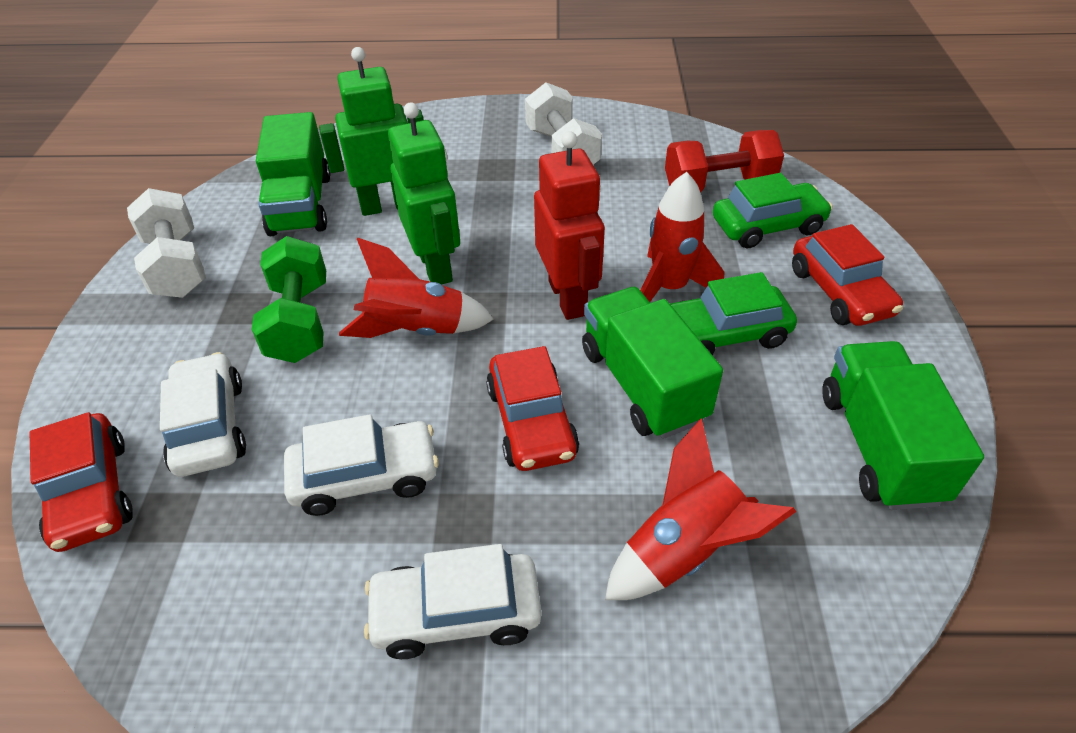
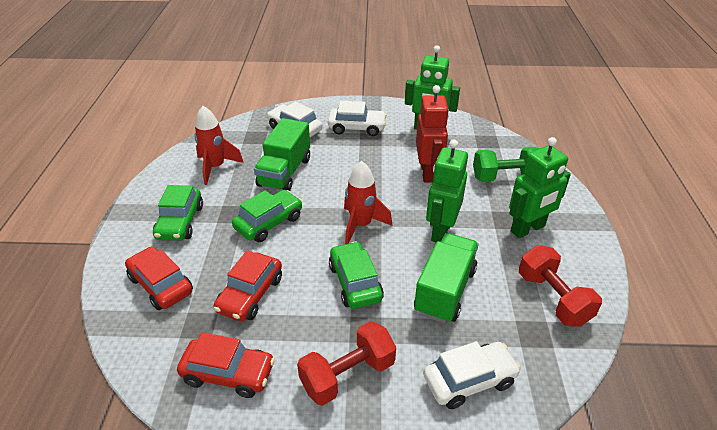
green car: [670,272,797,355] [713,173,833,248] = 2 -> [153,185,203,241] [232,190,302,242] [329,241,384,309] = 3
green robot: [319,47,424,216] [388,103,460,285] = 2 -> [405,45,460,129] [426,140,468,242] [509,137,571,238] = 3
green truck: [256,112,331,236] [582,287,723,439] [822,341,984,510] = 3 -> [254,118,310,191] [414,233,479,323] = 2
red dumbbell: [665,130,784,192] = 1 -> [297,321,396,406] [519,245,602,327] = 2
red rocket: [339,238,494,338] [605,419,796,600] [640,172,724,302] = 3 -> [194,106,244,185] [344,161,393,244] = 2
white dumbbell: [127,188,206,298] [525,82,602,164] = 2 -> none = 0

